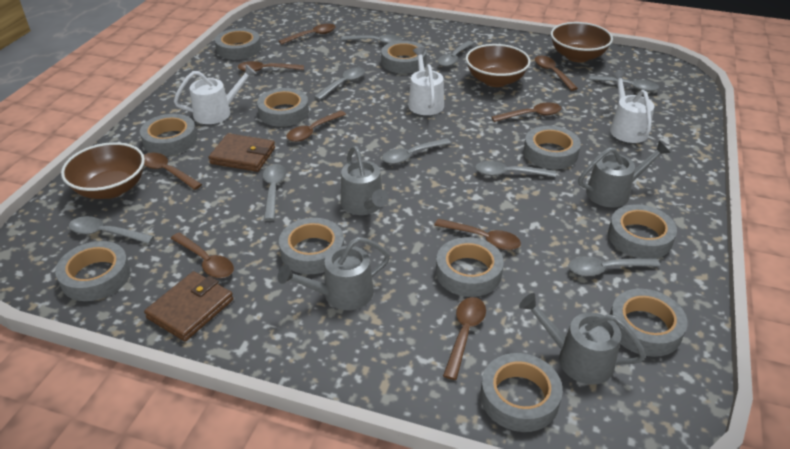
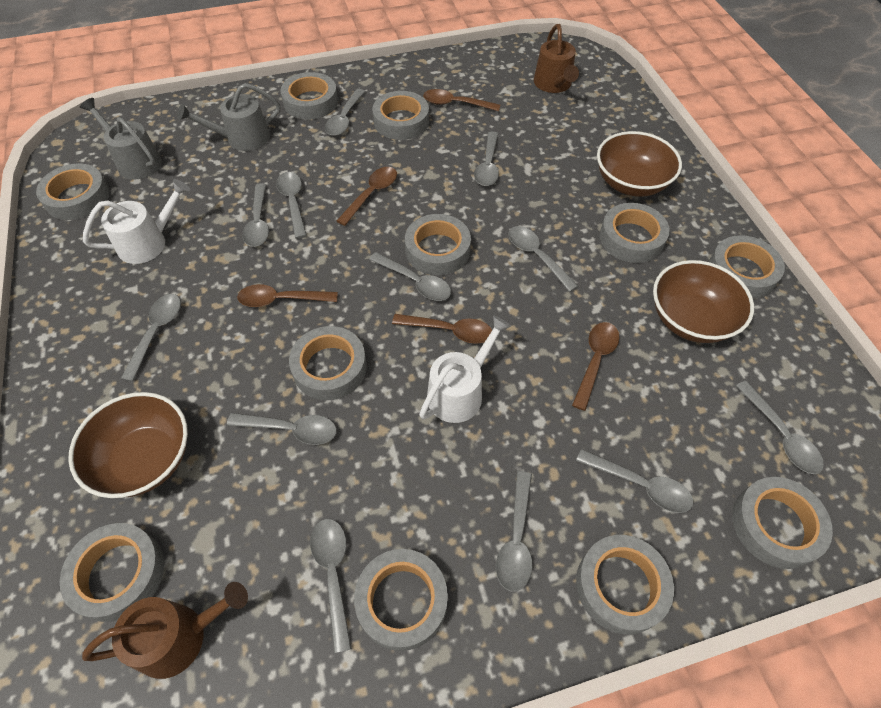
brown spoon: [144,153,202,190] [171,233,234,278] [238,61,304,72] [279,24,336,44] [286,111,346,142] [434,219,521,250] [443,297,486,380] [492,103,561,122] [535,56,578,91] = 9 -> [237,284,338,307] [337,167,397,226] [392,314,492,344] [423,89,500,111] [572,322,619,411] = 5
brown wallet: [144,271,234,341] [209,133,275,172] = 2 -> none = 0
brown watering can: none = 0 -> [82,582,248,679] [534,24,579,93] = 2
grey spoon: [69,216,154,244] [263,164,286,221] [314,67,365,100] [341,35,402,44] [382,138,451,164] [438,41,474,67] [475,161,556,177] [568,256,660,276] [589,75,659,92] = 9 -> [121,294,181,382] [227,413,337,445] [242,183,269,247] [276,172,307,239] [310,519,352,653] [325,89,365,136] [369,252,451,301] [474,131,499,186] [496,471,532,592] [508,226,578,292] [576,449,693,513] [736,381,824,474] = 12
grey watering can: [278,237,390,310] [341,146,389,215] [519,293,646,385] [578,141,670,207] = 4 -> [80,98,162,179] [177,83,280,151] = 2
white watering can: [174,64,257,124] [408,47,444,115] [610,70,654,143] = 3 -> [83,179,190,264] [419,315,511,423] = 2

